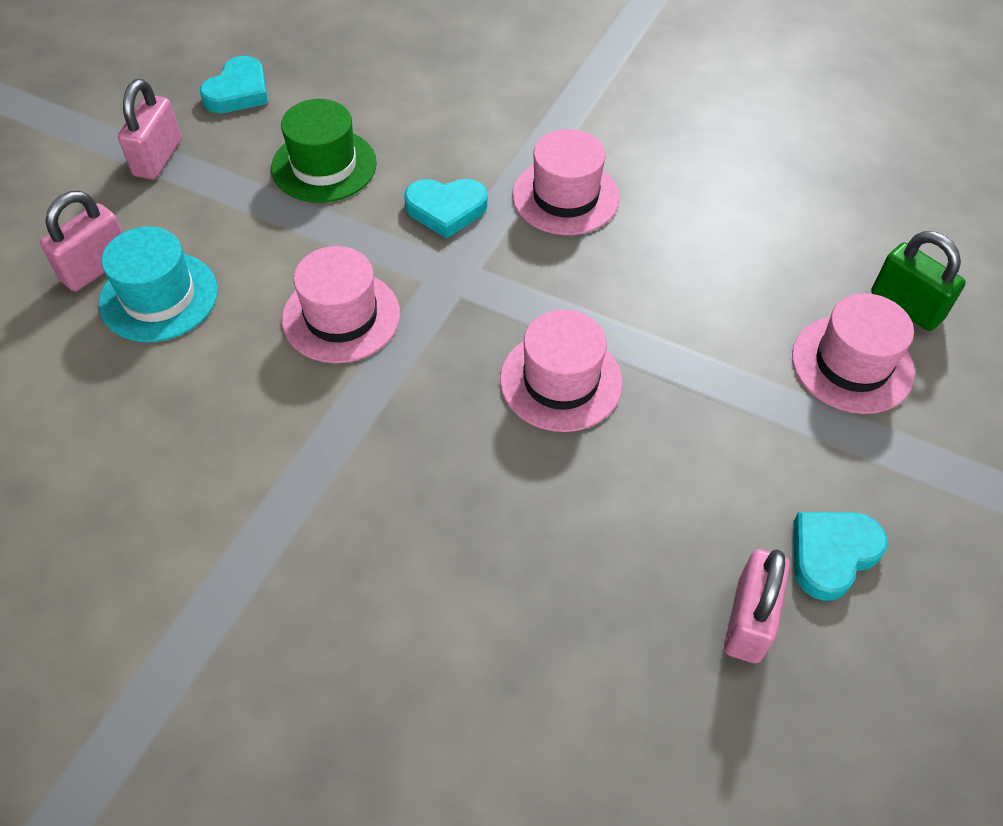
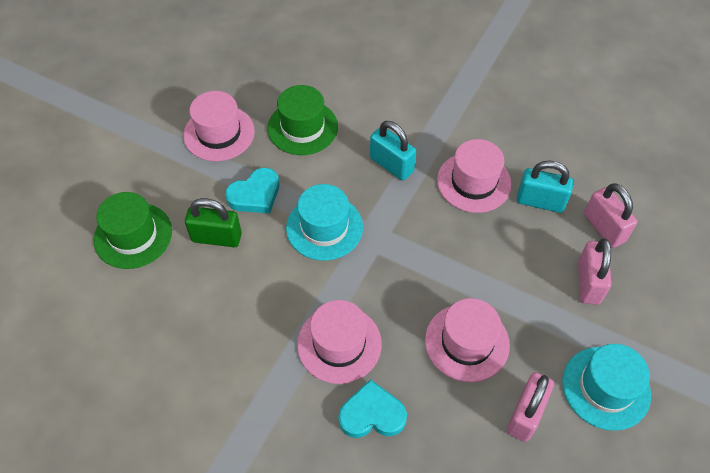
green hat: [271,99,377,203] = 1 -> [94,192,172,269] [267,85,338,155] = 2
turquoise hat: [99,226,218,342] = 1 -> [286,184,363,261] [562,344,651,431] = 2
turquoise heart: [200,56,268,113] [404,179,488,239] [793,512,888,601] = 3 -> [225,168,279,213] [338,379,407,438] = 2
turquoise padlock: none = 0 -> [370,121,416,181] [517,160,574,213] = 2

